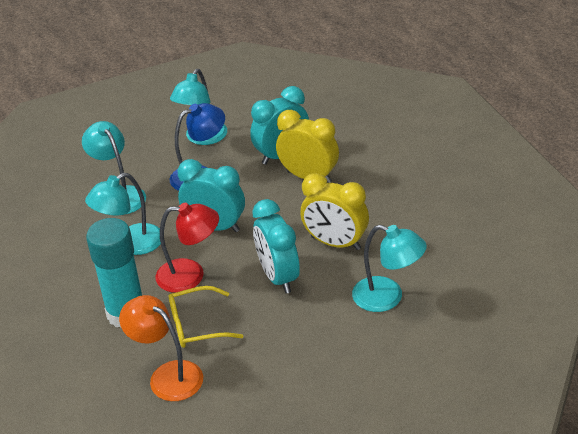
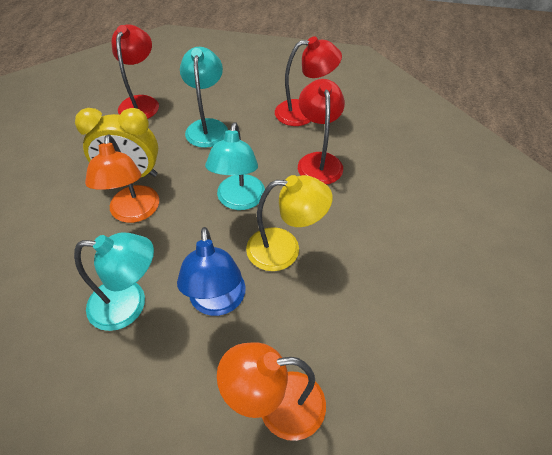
orange lamp: [119,295,203,401] = 1 -> [85,134,159,223] [217,343,326,441] = 2
red lamp: [155,203,219,293] = 1 -> [112,24,159,119] [275,36,342,126] [298,79,345,185] = 3
turquoise clock: [178,159,245,232] [250,86,309,165] [252,199,300,294] = 3 -> none = 0
turquoise glue stick: [86,218,142,327] = 1 -> none = 0
turquoise lamp: [82,121,146,214] [85,173,161,255] [170,69,227,145] [352,225,427,312] = 4 -> [74,232,154,331] [180,47,228,148] [205,122,265,210] = 3
yellow clock: [276,110,339,183] [300,173,369,250] = 2 -> [75,108,158,178] = 1
yellow glasses: [169,286,243,348] = 1 -> none = 0
yellow lamp: none = 0 -> [246,175,333,271] = 1

